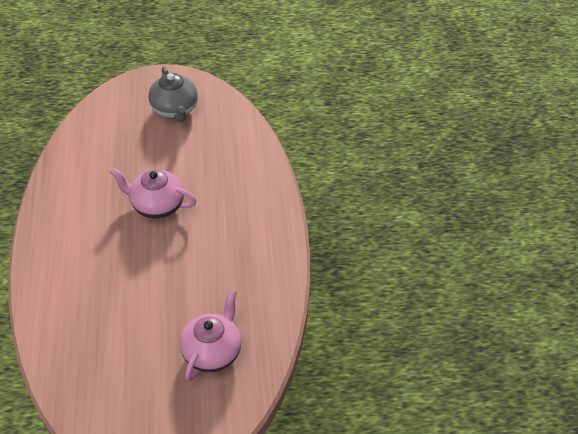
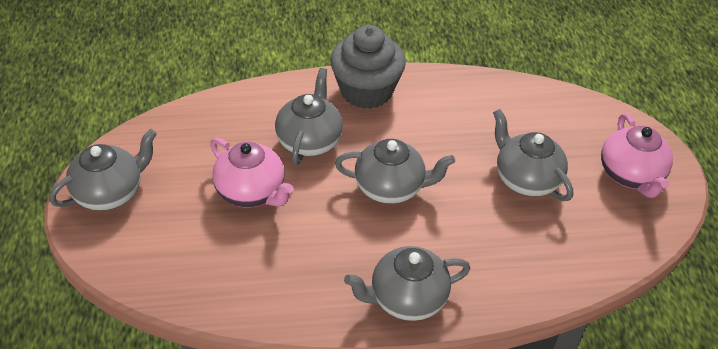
grey cupcake: none = 0 -> [330,25,406,109] = 1
grey teapot: [148,66,198,122] = 1 -> [49,129,157,211] [275,68,343,165] [335,139,455,204] [344,246,470,321] [493,109,573,201] = 5

